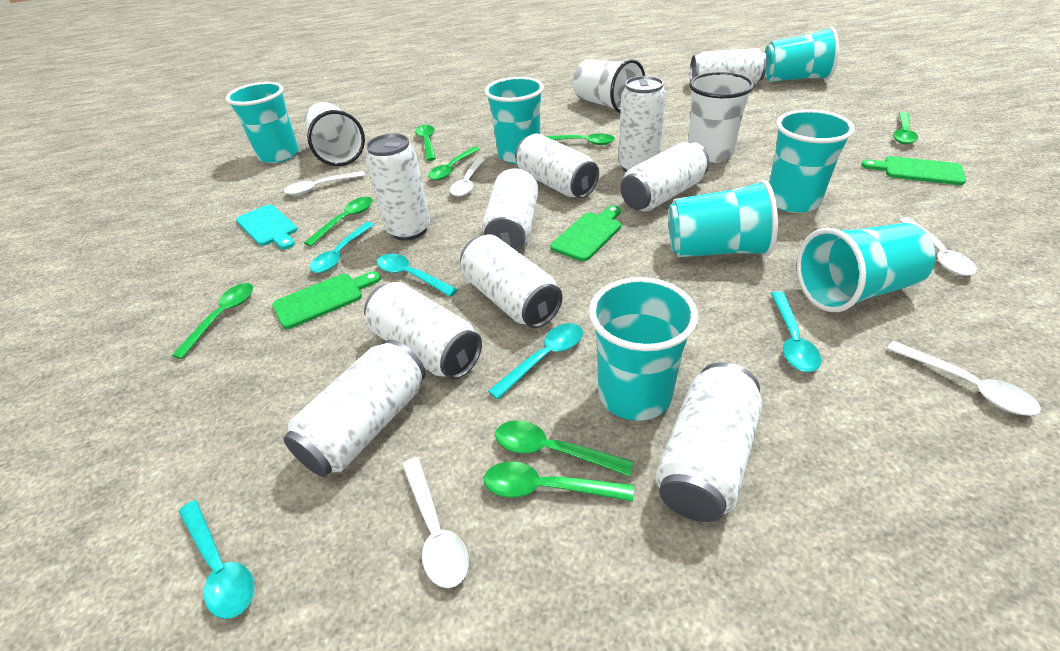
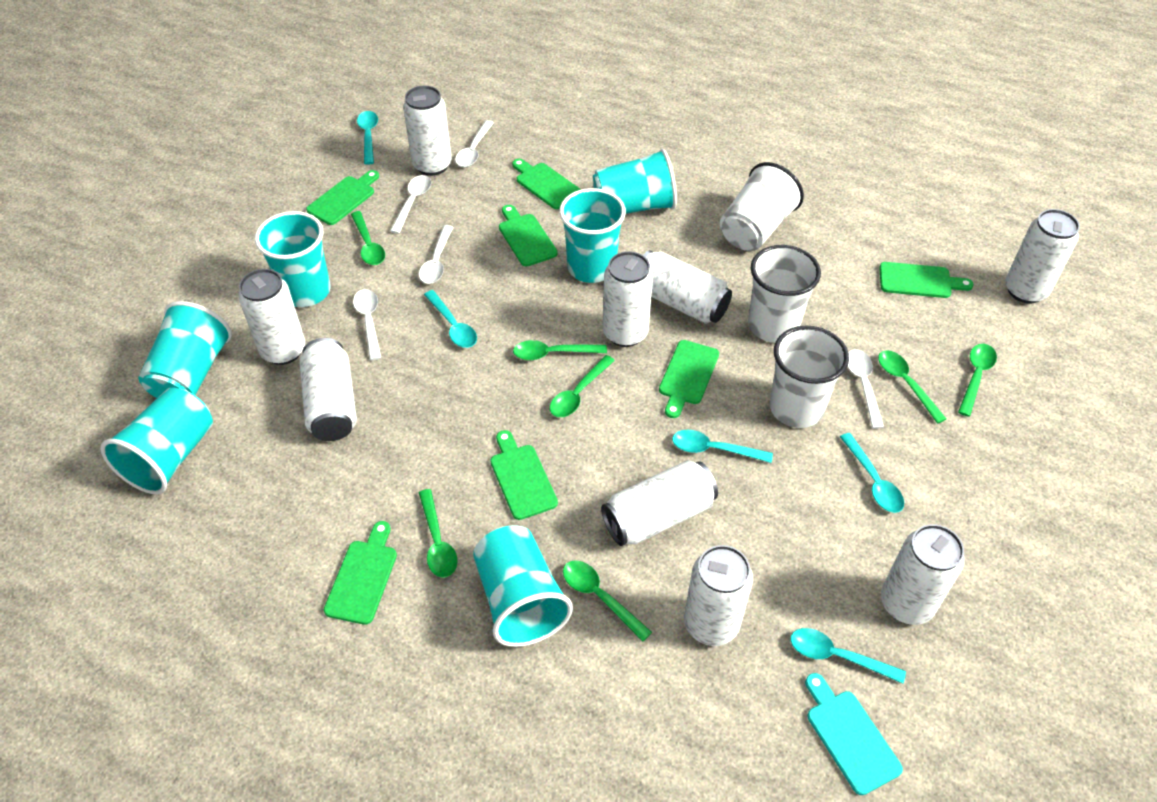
green cutting board: [272,271,381,329] [550,205,621,261] [861,156,966,185] = 3 -> [306,170,379,225] [324,521,397,625] [490,430,558,520] [499,205,558,266] [512,159,581,209] [659,340,719,418] [879,262,974,298] = 7
green spoon: [172,283,253,359] [304,197,373,246] [415,125,436,161] [428,147,480,180] [484,462,633,501] [495,421,634,476] [545,133,615,145] [893,112,918,144] = 8 -> [351,211,385,265] [419,489,458,578] [513,340,607,360] [550,355,615,417] [563,560,652,641] [878,350,946,424] [958,344,997,417] = 7
turquoise cup: [226,82,299,163] [485,77,544,164] [589,277,698,421] [668,180,778,257] [765,27,839,82] [769,109,855,213] [797,223,935,312] = 7 -> [100,388,213,494] [138,301,232,398] [255,211,330,307] [473,525,573,647] [559,188,626,283] [593,149,677,214] = 6
white can: [283,340,426,477] [364,282,482,379] [366,134,430,241] [460,235,563,328] [482,169,539,251] [515,133,599,198] [618,76,666,172] [620,142,710,211] [655,362,762,522] [690,48,767,84] = 10 -> [238,269,305,365] [299,338,357,441] [403,86,452,176] [601,460,718,546] [603,251,653,347] [643,250,732,324] [684,545,753,646] [881,524,964,625] [1005,209,1080,304] = 9

